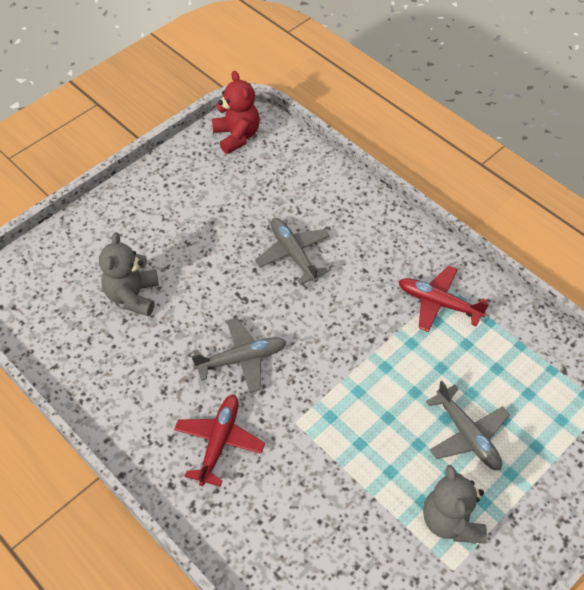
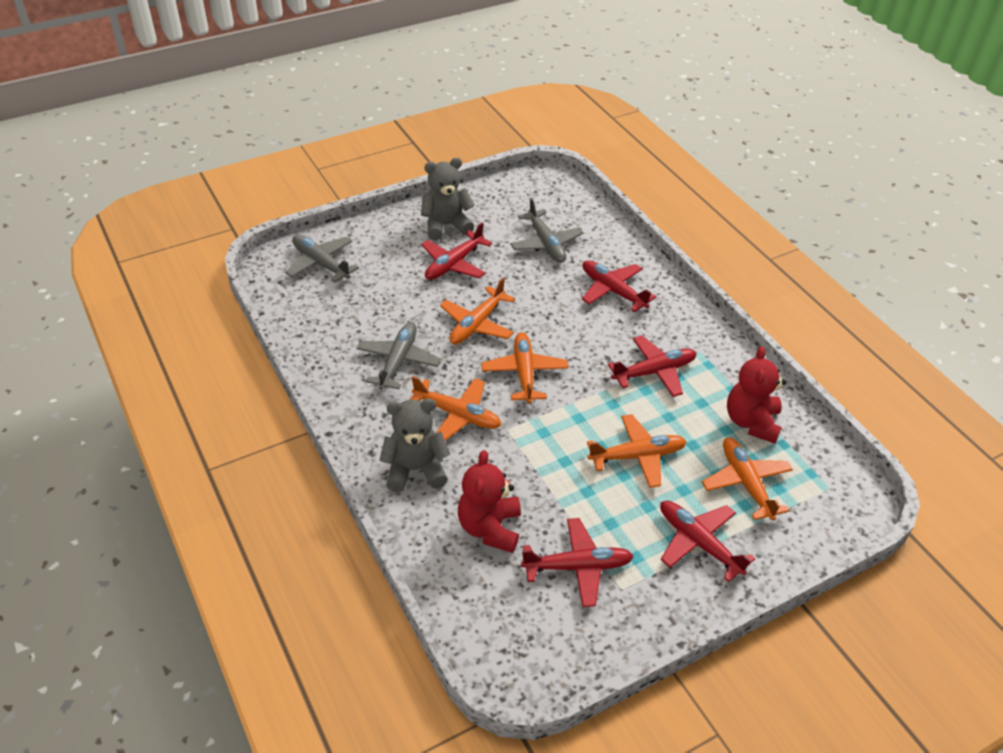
orange plane: none = 0 -> [409,376,501,441] [440,278,515,344] [481,332,568,404] [587,414,687,488] [702,437,793,521] = 5
red plane: [174,395,265,487] [398,265,489,332] = 2 -> [421,222,492,280] [521,518,634,607] [582,260,656,312] [608,335,697,397] [660,501,755,582] = 5
red teddy bear: [212,71,260,154] = 1 -> [458,450,521,553] [727,346,786,444] = 2

